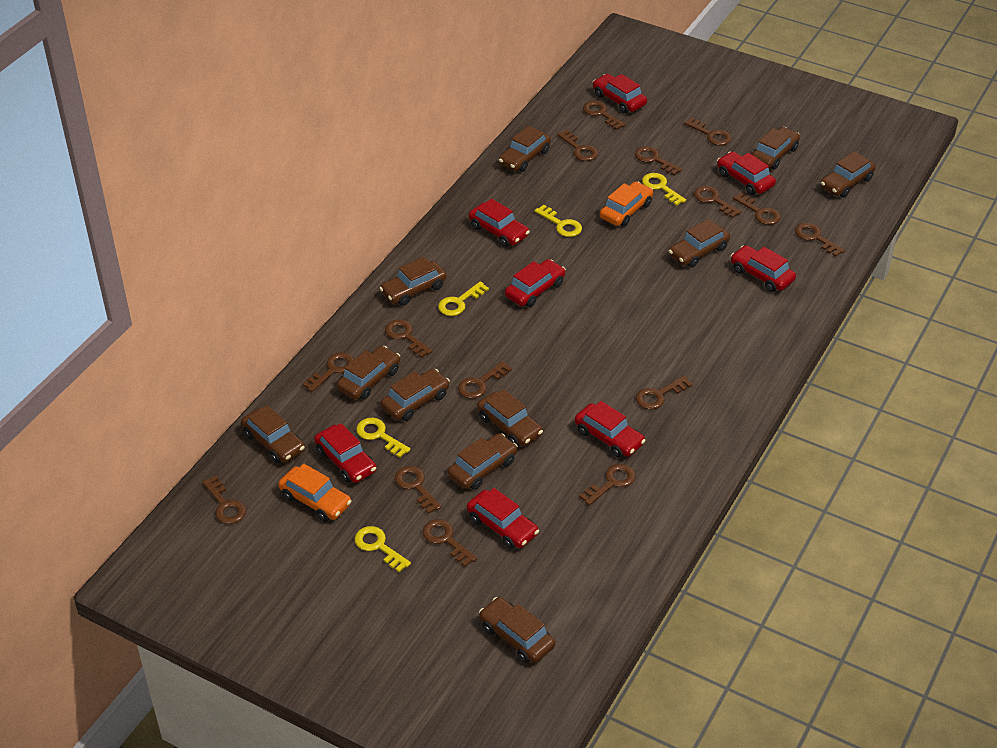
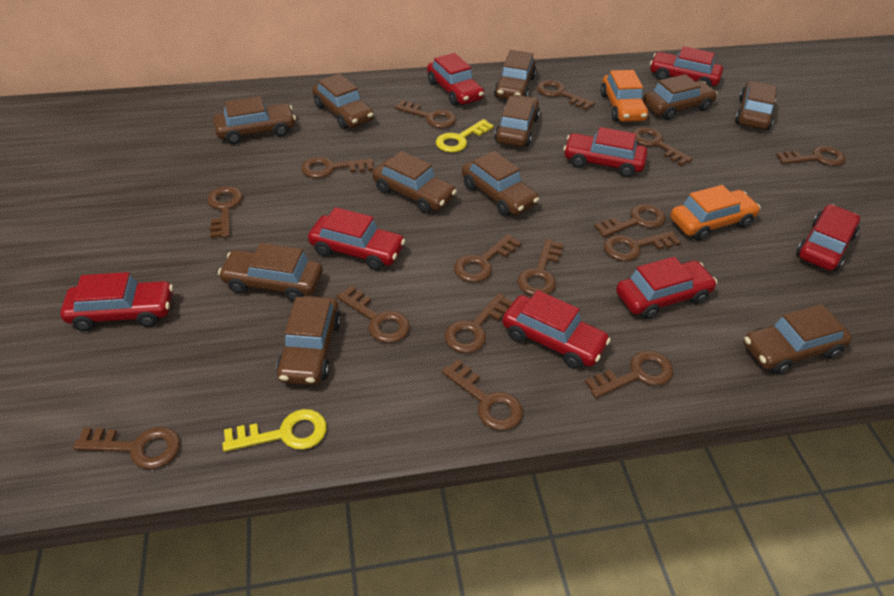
yellow key: [354,526,411,573] [356,418,411,458] [438,282,489,316] [535,205,582,237] [642,173,686,206] = 5 -> [222,409,327,452] [436,119,494,153] = 2

